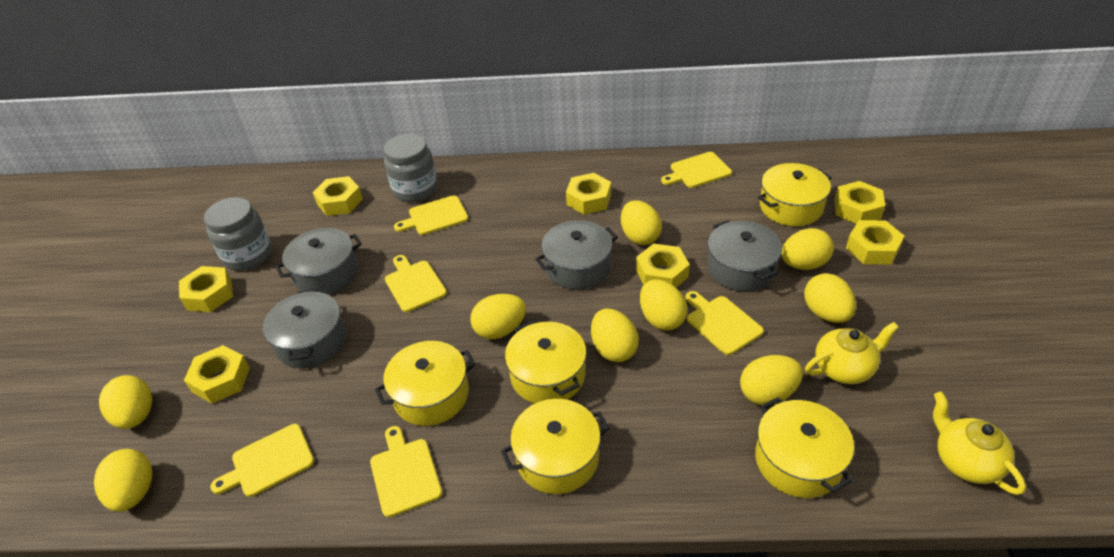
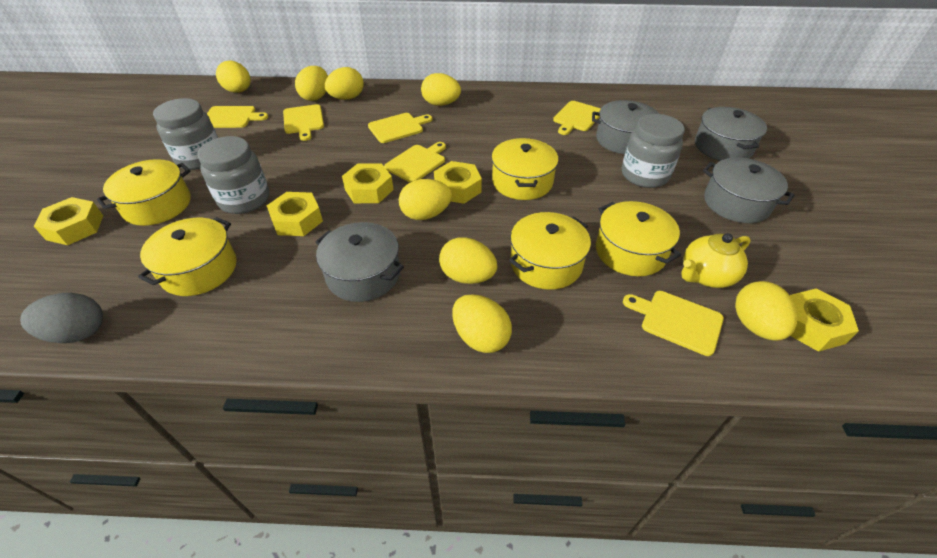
grey egg: none = 0 -> [20,293,103,343] = 1
grey jar: [204,197,272,271] [384,134,438,202] = 2 -> [153,98,218,170] [197,136,269,214] [622,114,685,188] = 3
yellow egg: [94,449,152,512] [99,375,152,429] [470,294,526,339] [591,308,639,362] [621,200,662,245] [640,279,687,330] [740,355,803,405] [781,228,834,270] [804,273,856,323] = 9 -> [216,60,251,93] [295,66,328,101] [325,67,364,100] [399,179,452,220] [421,73,461,106] [439,237,497,284] [452,294,512,353] [735,281,798,341] = 8
yellow nut: [179,266,233,312] [184,345,250,404] [313,176,363,216] [566,173,611,215] [636,243,690,288] [835,181,885,224] [846,220,904,265] = 7 -> [34,197,103,245] [267,192,323,236] [342,163,394,203] [434,161,482,204] [790,289,859,352] = 5
yellow teapot: [805,322,899,384] [933,392,1026,495] = 2 -> [681,233,751,288] = 1

